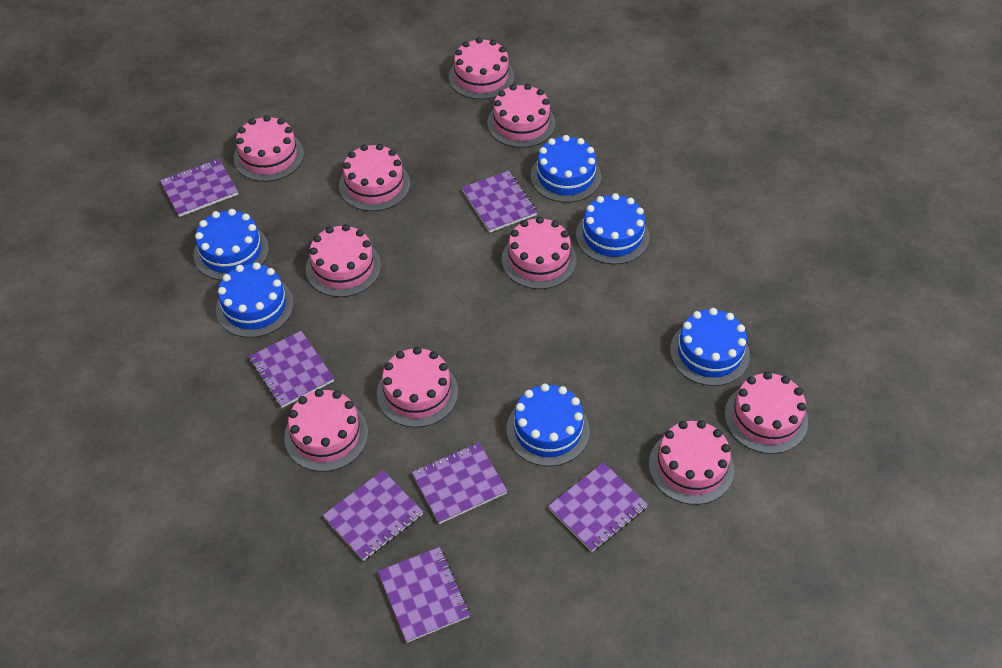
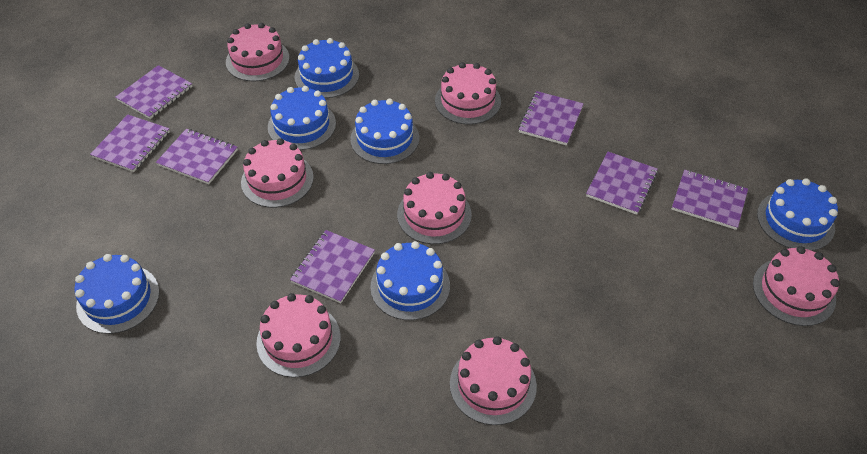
pink cake: [234,115,304,182] [284,389,368,472] [306,224,381,297] [339,144,410,211] [377,347,458,428] [449,38,514,100] [487,84,556,148] [502,217,576,289] [649,420,734,505] [724,371,808,454] = 10 -> [226,23,290,82] [241,138,314,208] [256,293,341,378] [397,172,472,244] [435,62,501,125] [450,336,537,425] [753,246,840,326] = 7

